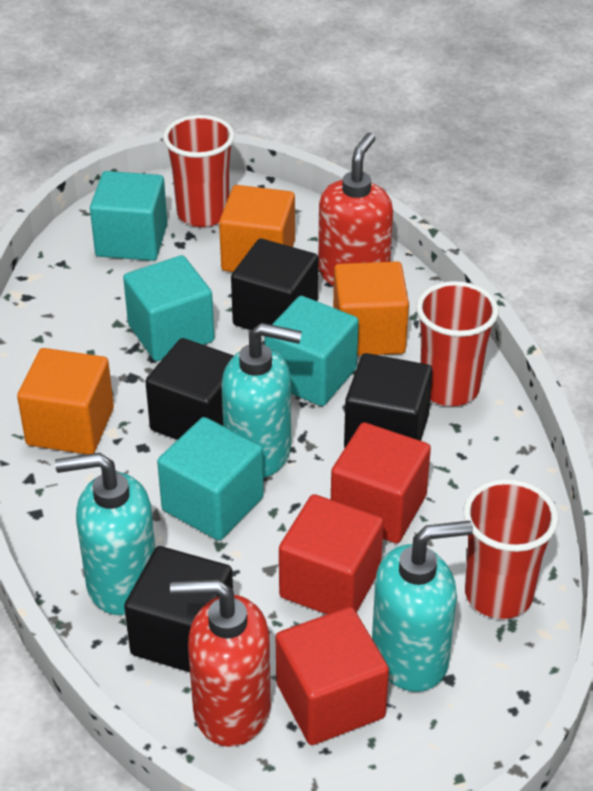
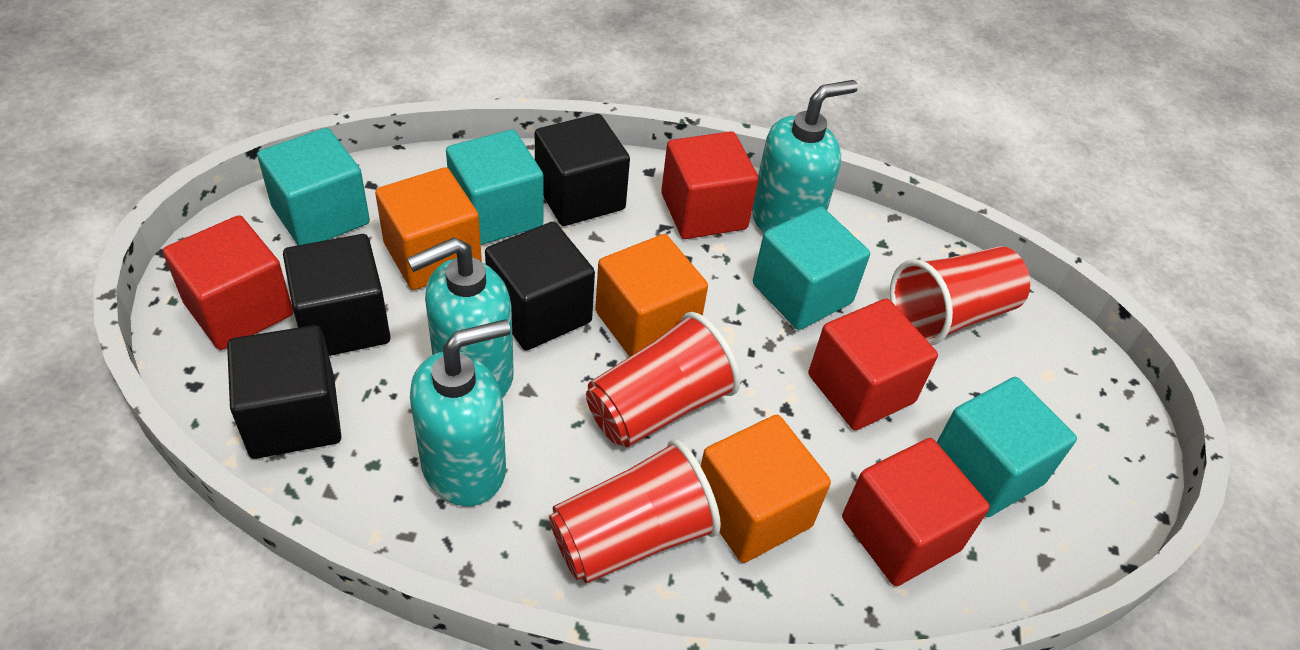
red cube: [276,607,389,745] [279,494,384,614] [331,422,431,543] = 3 -> [163,215,293,350] [661,131,759,239] [808,298,938,430] [842,438,990,586] = 4
red soap dispenser: [170,579,271,747] [318,133,393,286] = 2 -> none = 0

